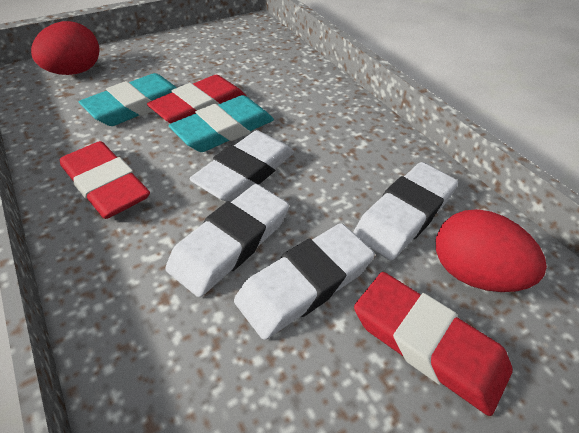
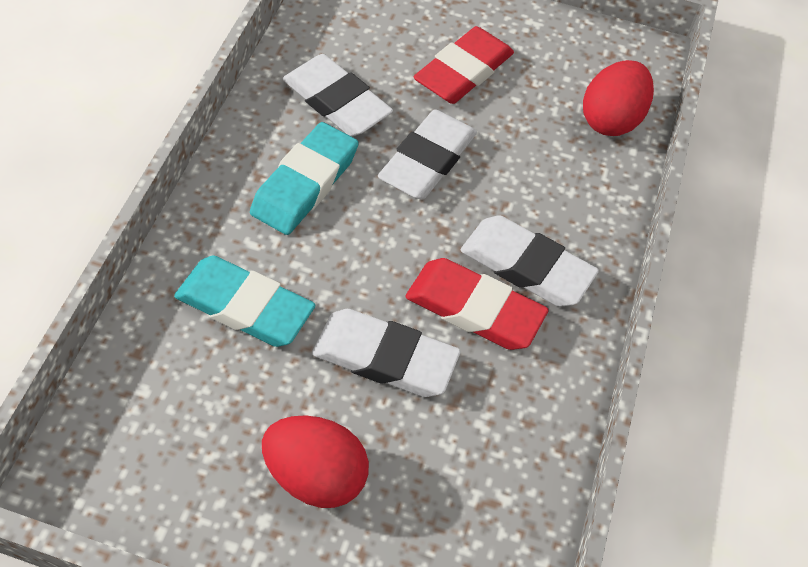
red eraser: [60,141,150,219] [147,75,246,124] [354,272,513,416] = 3 -> [405,258,549,350] [414,26,514,104] = 2

